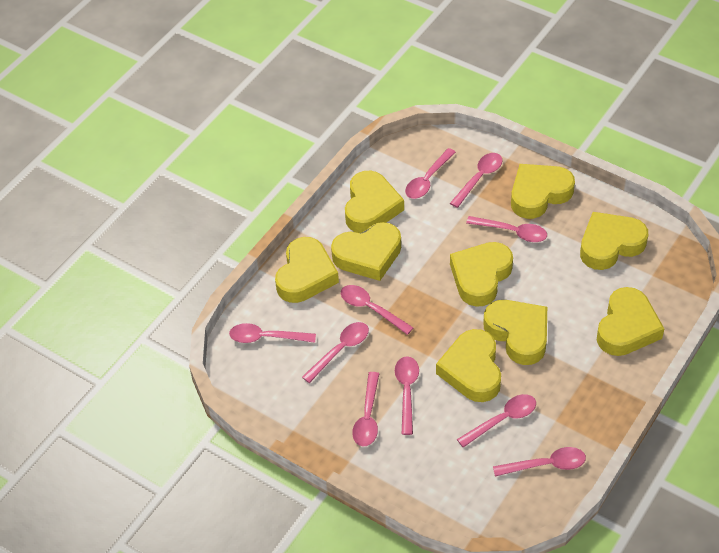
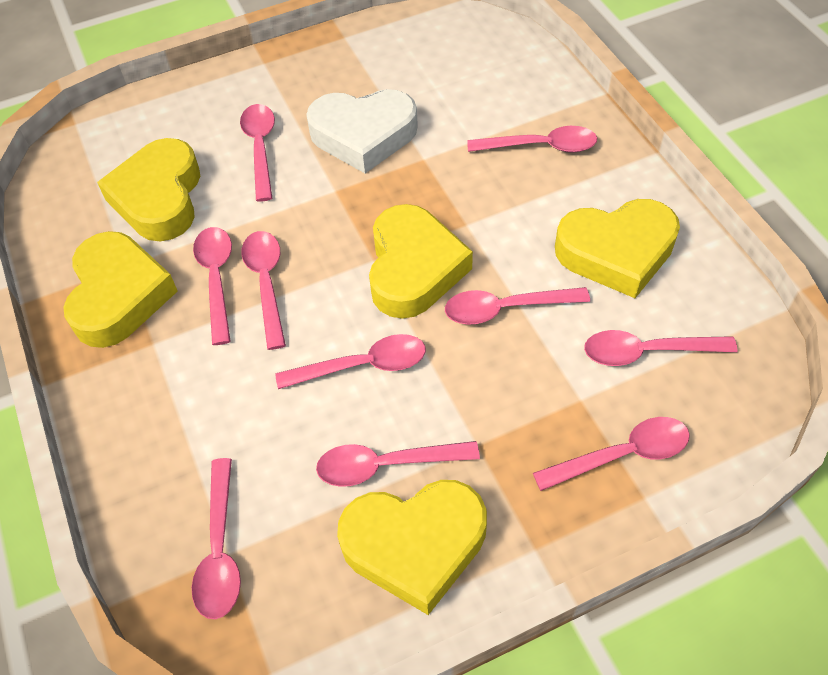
white heart: none = 0 -> [306,89,418,173] = 1
yellow heart: [275,237,339,303] [331,222,401,281] [345,171,404,233] [436,329,501,402] [450,242,513,307] [483,300,547,365] [511,164,575,219] [580,212,648,270] [597,287,664,356] = 9 -> [63,231,178,348] [97,138,200,241] [337,480,487,615] [369,204,473,319] [555,199,680,298] = 5

